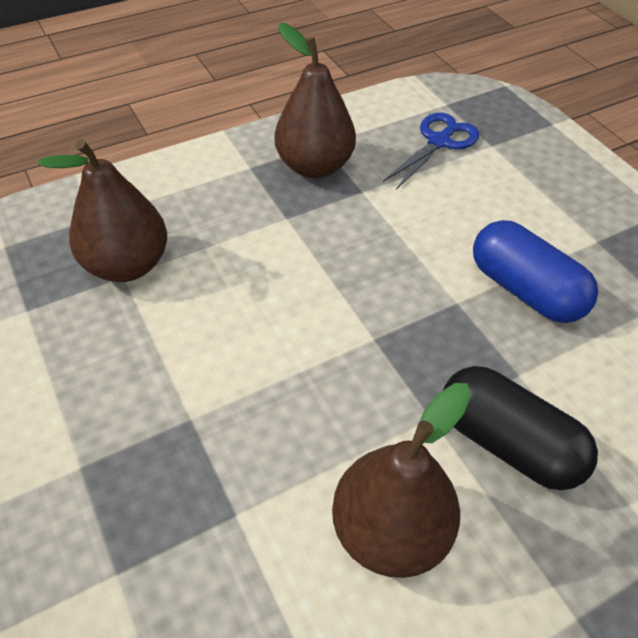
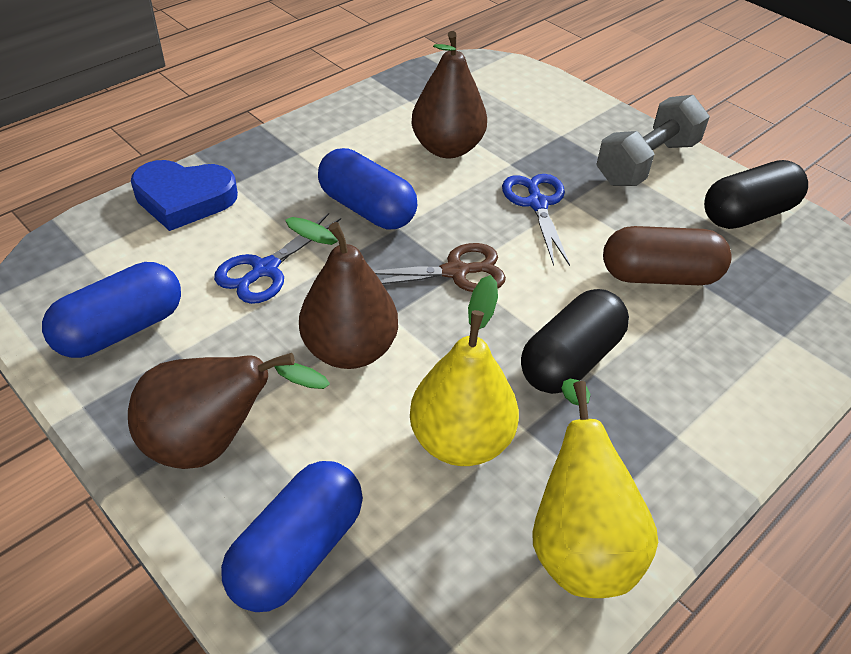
black capsule: [443,366,598,490] = 1 -> [521,289,629,394] [704,160,808,229] = 2
blue capsule: [473,220,598,323] = 1 -> [42,262,181,358] [221,461,363,612] [318,148,417,229] = 3
blue heart: none = 0 -> [131,160,238,231] = 1
blue scissors: [383,113,479,190] = 1 -> [214,213,341,304] [502,174,570,266] = 2
brown capsule: none = 0 -> [603,226,732,285] = 1
brown scissors: none = 0 -> [374,243,506,292] = 1
grey dumbbell: none = 0 -> [597,95,710,186] = 1
yellow pear: none = 0 -> [410,275,519,466] [532,379,658,598] = 2

